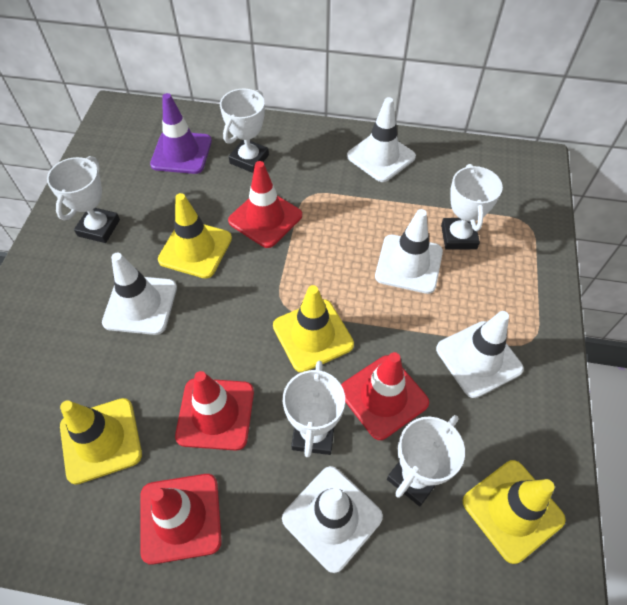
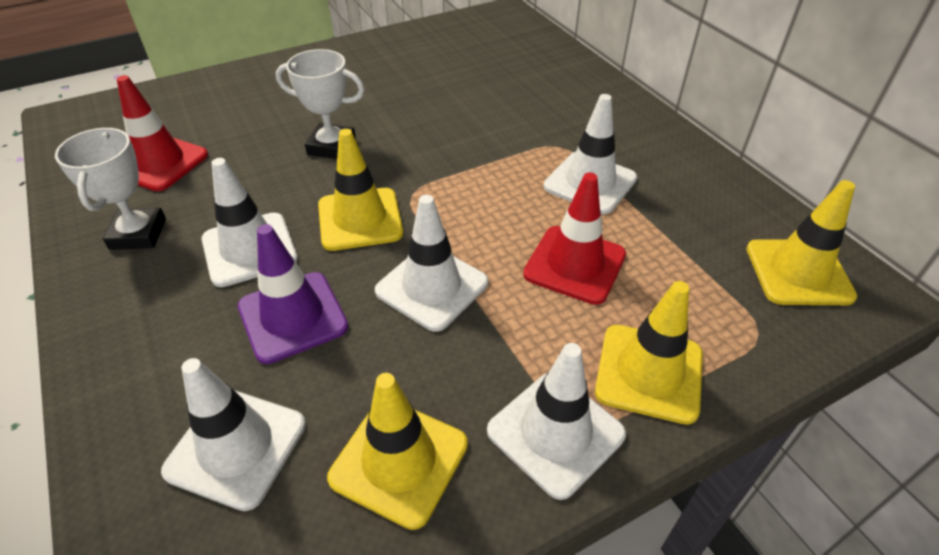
red traffic cone: [140,474,222,565] [175,371,254,451] [228,161,302,248] [341,352,429,440] = 4 -> [117,75,208,191] [523,172,626,305] = 2
white trophy: [47,156,120,243] [220,89,269,173] [282,361,345,457] [387,415,465,506] [441,164,503,250] = 5 -> [55,128,166,250] [276,49,365,159] = 2

